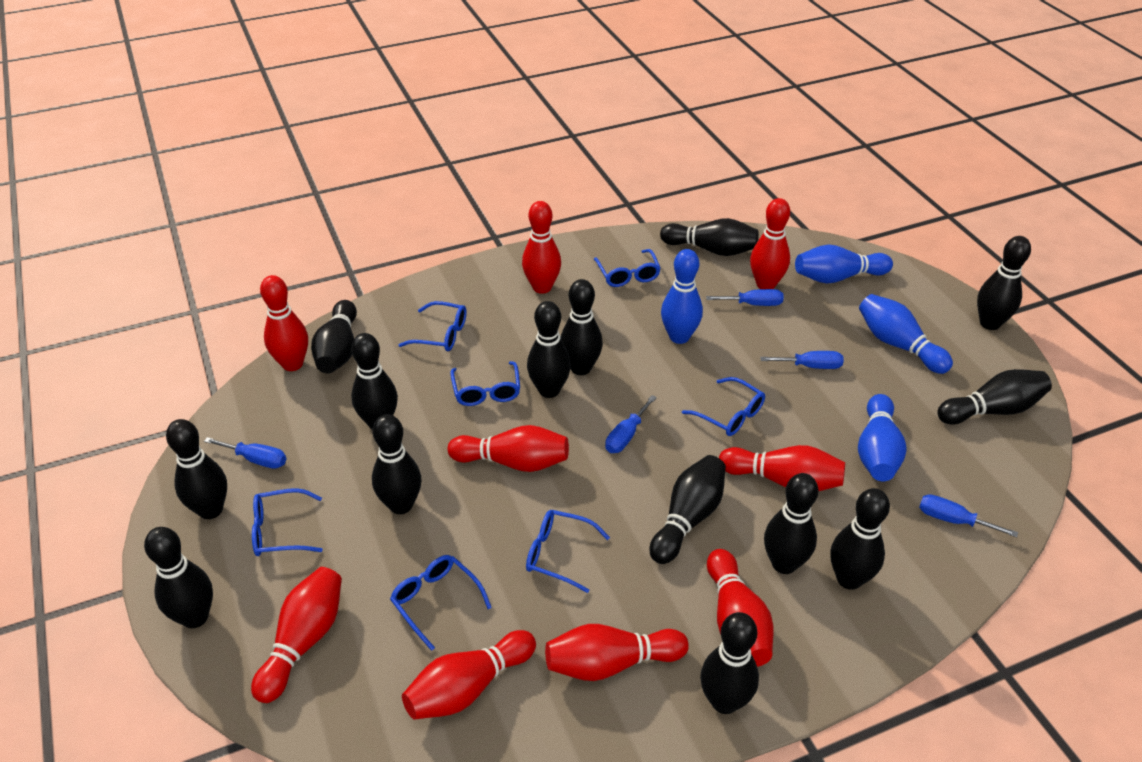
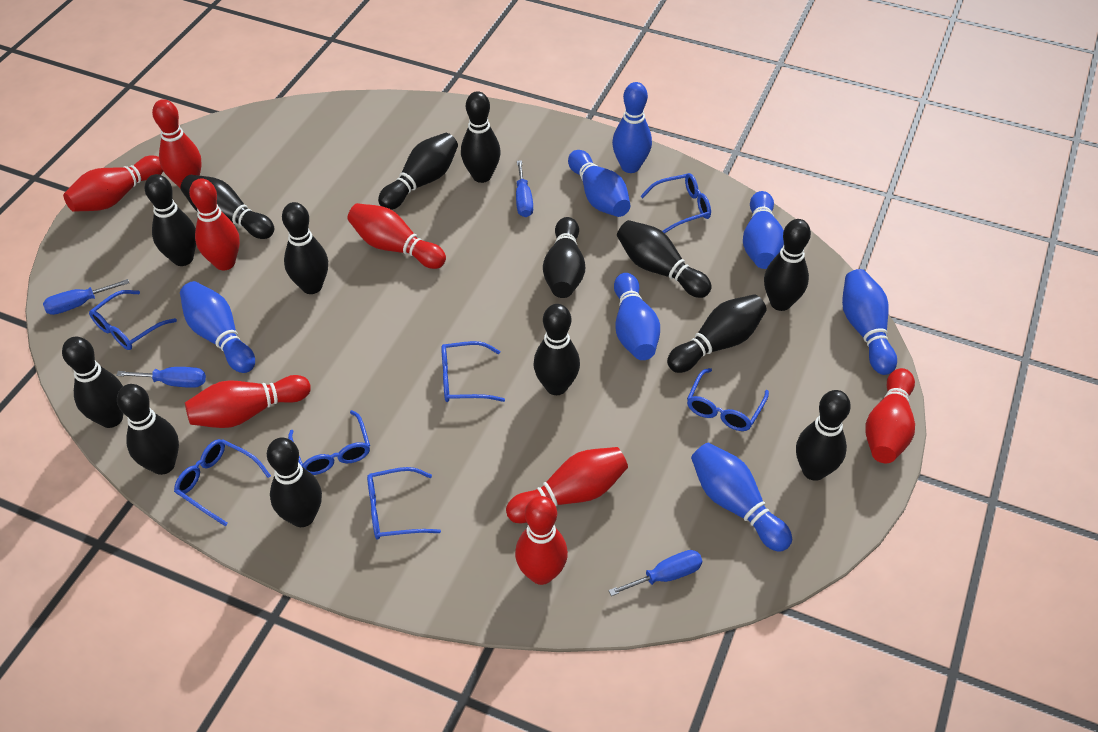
blue bowling pin: [661,249,703,344] [795,245,893,283] [858,394,907,481] [859,294,953,374] = 4 -> [180,281,255,373] [568,150,630,217] [612,82,652,173] [614,273,660,360] [691,443,792,552] [743,191,784,269] [842,269,897,375] = 7
blue screwdriver: [204,437,286,469] [605,395,657,453] [706,289,784,306] [760,351,844,369] [919,494,1018,537] = 5 -> [43,279,129,315] [116,367,206,388] [516,160,533,217] [608,550,702,596] = 4
red bowling pin: [251,567,342,703] [260,275,308,371] [402,630,536,720] [448,425,569,472] [522,201,561,294] [545,624,689,681] [707,549,773,667] [719,445,845,491] [750,198,790,289] = 9 -> [63,155,163,212] [152,99,202,188] [185,375,311,428] [189,178,240,270] [347,203,446,269] [506,447,628,523] [515,496,568,585] [866,368,915,463] = 8

